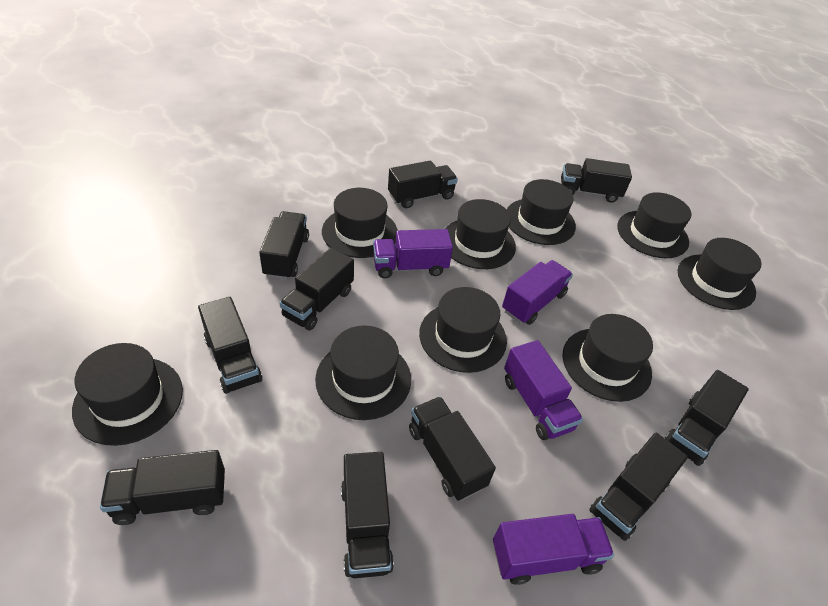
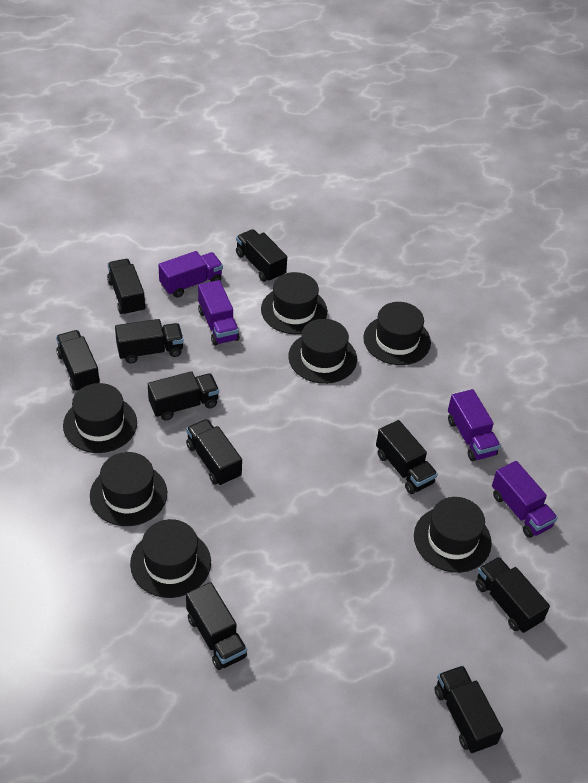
black hat: [72,343,183,446] [315,325,411,420] [322,188,398,258] [419,287,507,373] [445,199,516,269] [507,179,576,245] [563,314,653,402] [617,192,692,258] [678,238,761,310] = 9 -> [63,383,137,453] [90,452,167,526] [130,519,211,598] [261,272,327,334] [288,319,357,384] [363,302,431,365] [414,497,492,573] = 7

